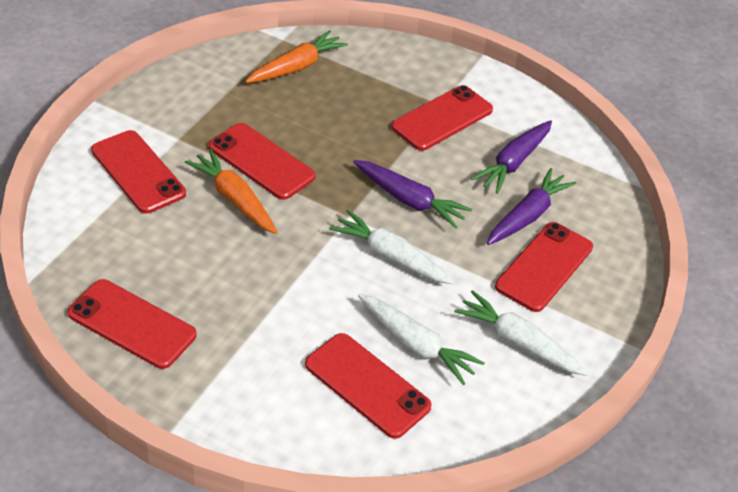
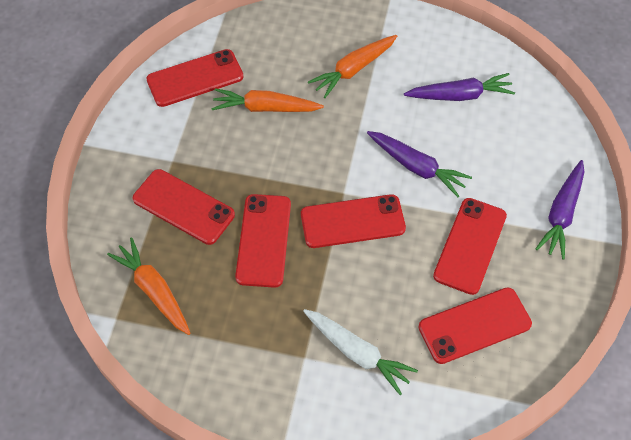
orange carrot: [185,149,277,234] [245,30,348,83] = 2 -> [107,237,191,335] [211,88,324,112] [308,35,397,98] = 3
white carrot: [329,210,454,284] [358,294,485,385] [454,290,589,376] = 3 -> [303,309,418,395] = 1

